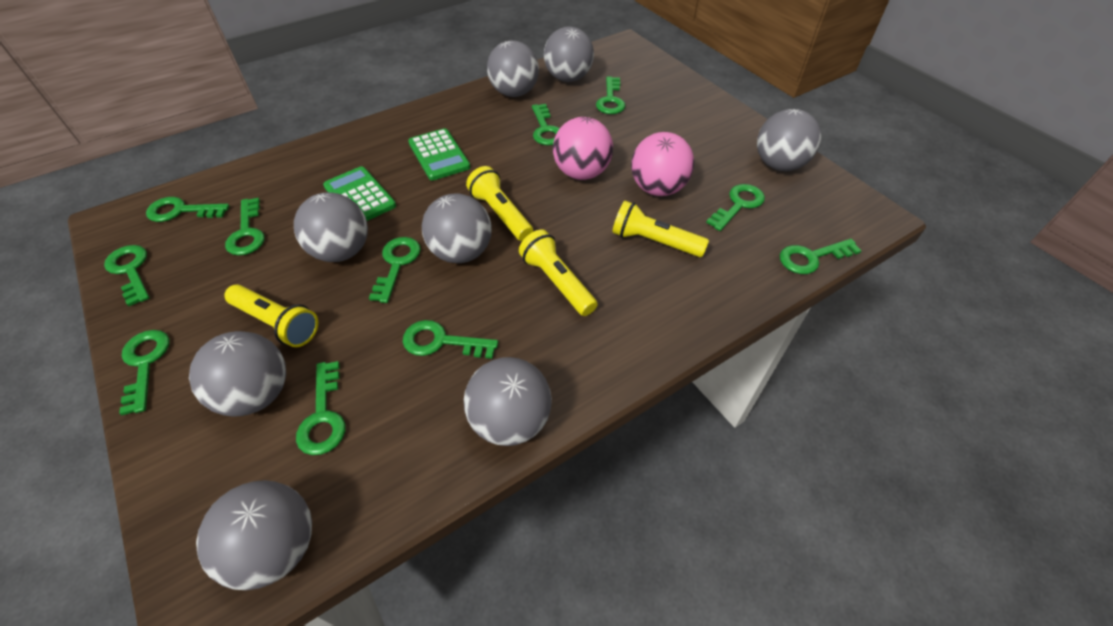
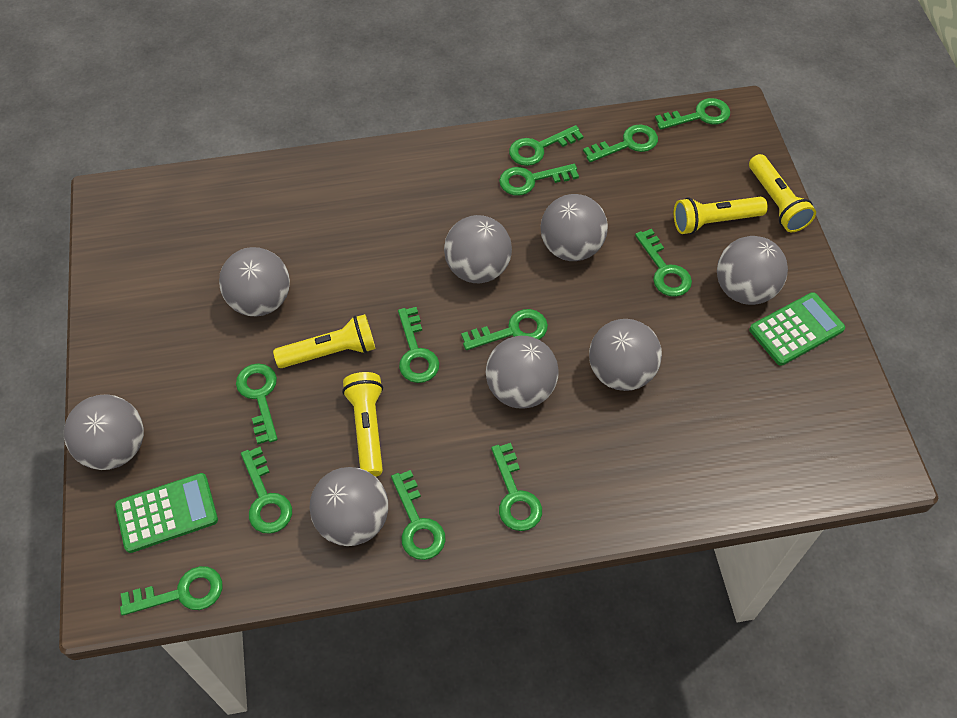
green key: [104,245,150,306] [119,330,169,415] [146,197,229,222] [225,198,264,255] [296,361,345,455] [369,237,421,303] [403,320,498,359] [532,104,560,145] [596,77,625,114] [706,184,765,231] [780,239,862,274] = 11 -> [120,566,222,616] [236,363,278,444] [241,447,292,534] [391,470,446,560] [398,307,439,383] [461,309,548,350] [491,443,542,531] [499,164,579,196] [509,125,584,166] [583,125,658,162] [635,229,692,297] [655,98,730,130] = 12
pink ball: [553,117,613,180] [631,132,694,196] = 2 -> none = 0

